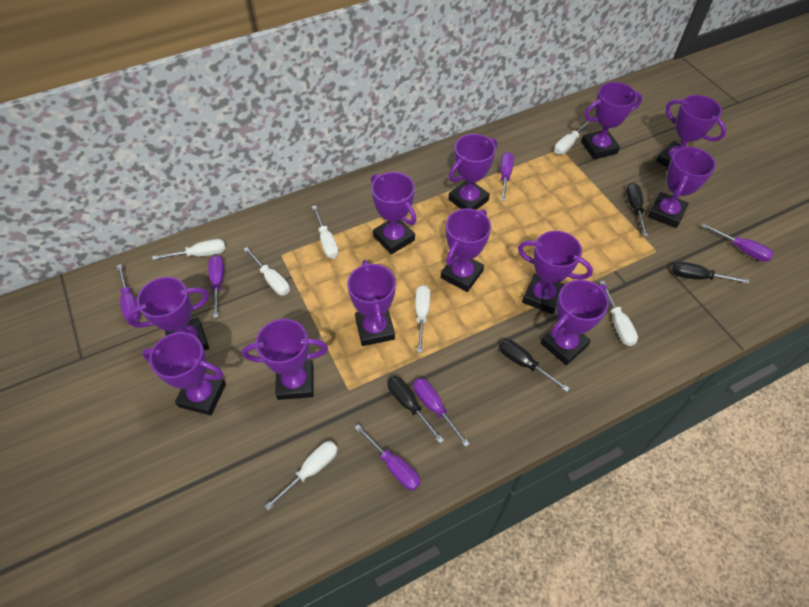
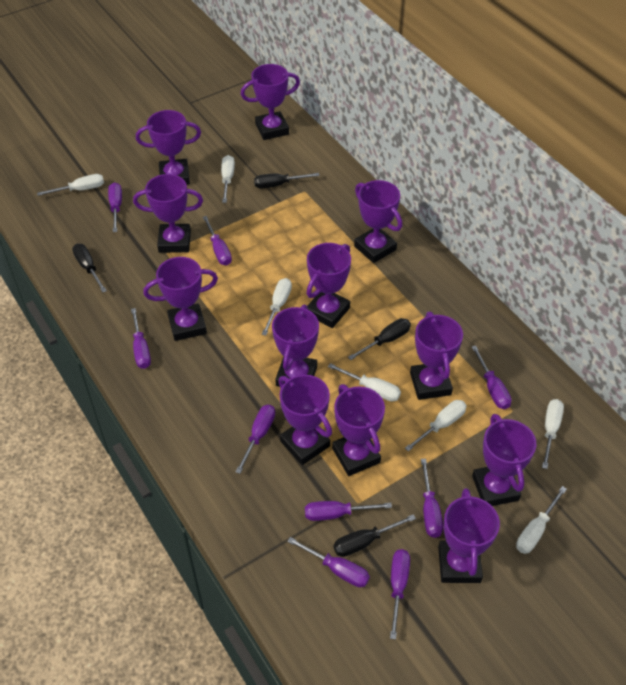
purple screwdriver: [117,264,140,322] [208,255,224,318] [354,424,421,491] [413,378,470,447] [500,152,514,201] [702,223,774,262] = 6 -> [108,182,122,232] [131,308,151,369] [203,216,232,265] [235,405,275,474] [287,537,370,587] [305,501,392,521] [390,549,410,640] [421,459,443,538] [472,346,511,409] = 9

